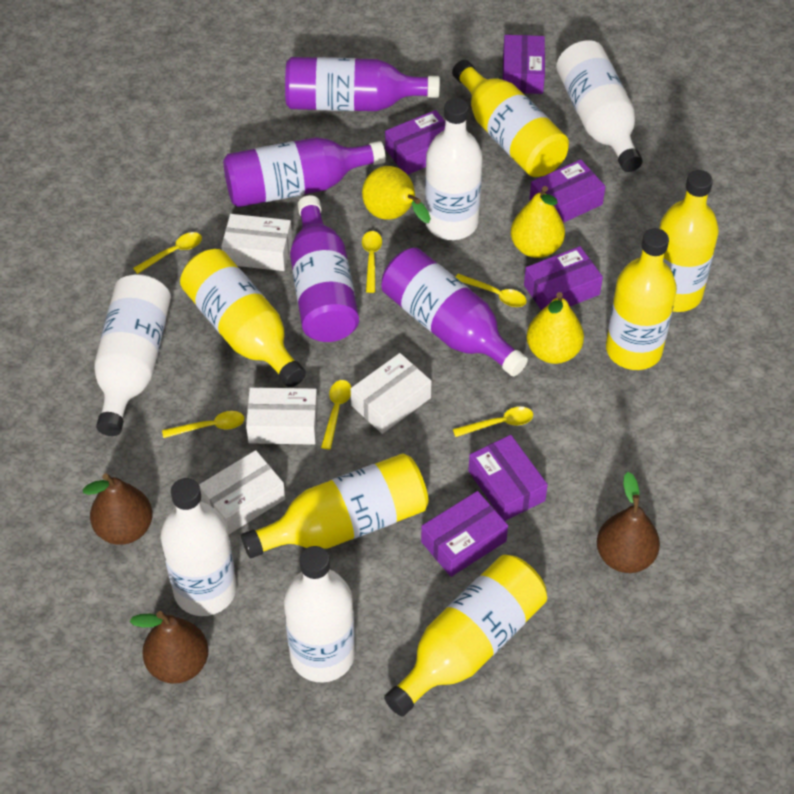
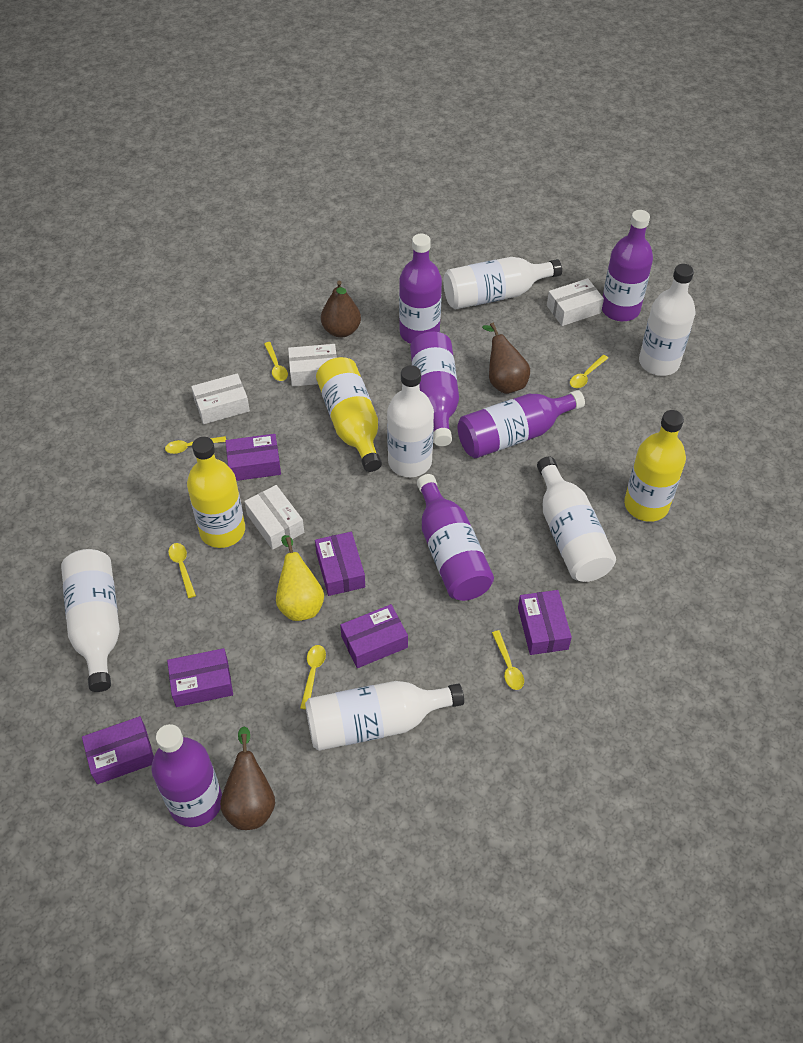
purple bottle: [223,137,386,207] [285,57,440,111] [290,195,359,342] [382,248,528,376] = 4 -> [151,724,222,827] [399,234,442,344] [410,331,459,446] [417,474,494,601] [458,390,585,458] [602,210,653,321] = 6
white bottle: [94,274,171,436] [160,478,237,616] [284,546,355,683] [425,98,483,240] [556,40,643,172] = 5 -> [61,549,120,692] [305,681,464,751] [387,365,434,477] [443,257,562,309] [537,457,616,582] [639,264,695,376] = 6
yellow bottle: [180,249,306,387] [241,453,428,558] [384,555,547,716] [452,60,569,177] [606,228,677,370] [659,170,719,312] = 6 -> [187,437,245,548] [316,357,382,472] [624,410,686,522] = 3
yellow pear: [362,166,431,223] [511,186,565,258] [527,292,584,364] = 3 -> [276,535,324,621] = 1

